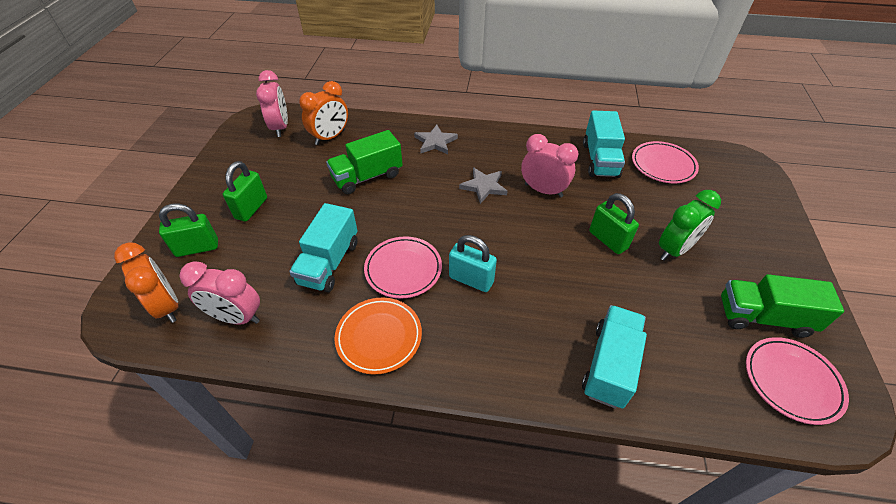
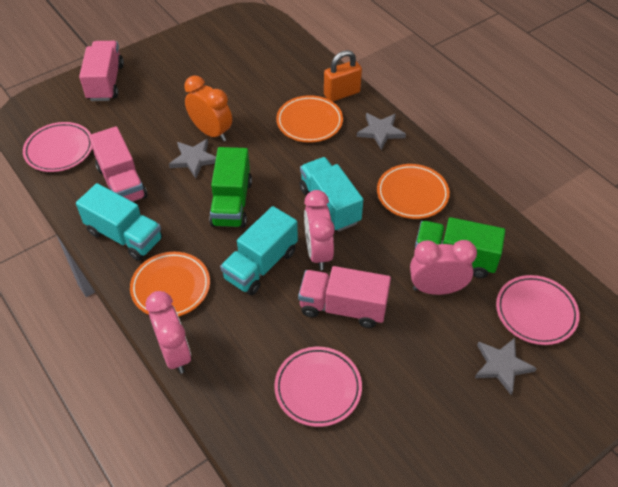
green clock: [659,190,721,261] = 1 -> none = 0
green padlock: [159,203,218,257] [223,161,267,222] [589,193,639,254] = 3 -> none = 0
grey star: [414,125,458,154] [459,167,507,204] = 2 -> [169,139,216,178] [357,113,406,150] [475,338,537,395] = 3
orange clock: [114,242,179,323] [299,81,348,145] = 2 -> [184,75,232,142] = 1
orange padlock: none = 0 -> [324,50,362,102] = 1
orange plate: [334,298,422,375] = 1 -> [130,252,210,317] [276,95,343,143] [377,164,450,219] = 3
pink truck: none = 0 -> [79,41,124,101] [89,126,147,202] [298,266,391,328] = 3
turquoise padlock: [449,235,497,292] = 1 -> none = 0

